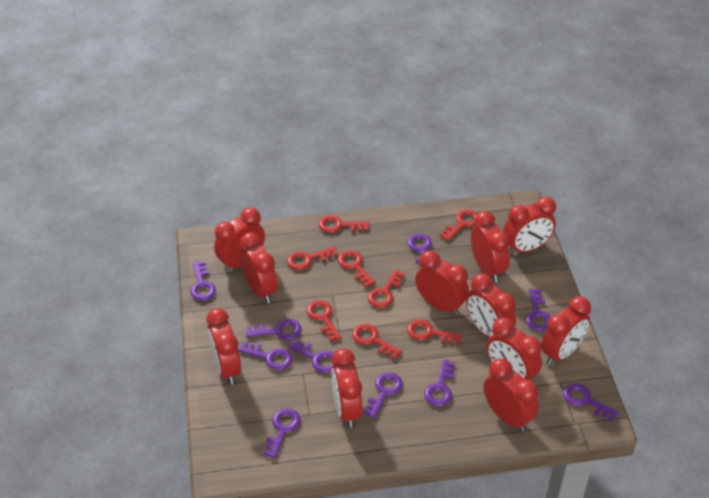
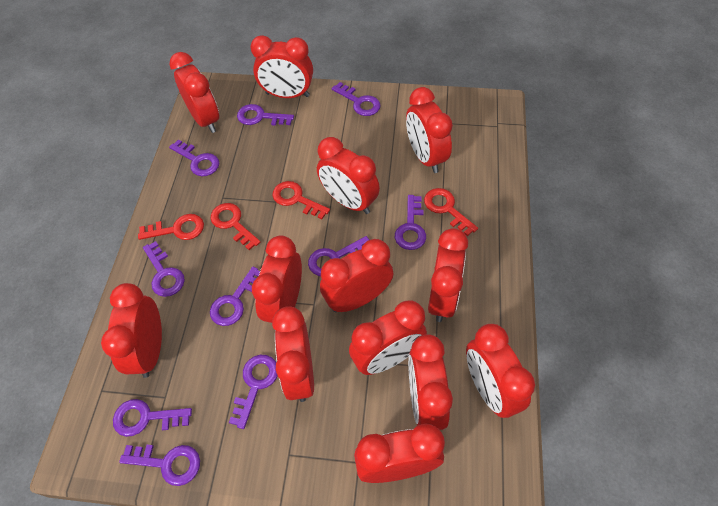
red clock: [206,308,241,385] [214,208,265,272] [240,232,278,303] [331,348,362,428] [415,251,469,315] [466,273,516,338] [471,211,510,282] [483,358,539,432] [487,318,542,380] [503,197,556,254] [541,296,591,365] = 11 -> [101,283,162,378] [169,52,219,133] [251,35,313,98] [252,235,302,323] [272,306,314,402] [317,137,380,214] [320,239,394,312] [349,300,427,375] [354,423,445,483] [406,87,453,173] [408,335,453,430] [428,228,468,322] [466,324,535,418] = 13
red key: [287,246,338,270] [306,300,342,341] [319,215,369,233] [338,250,376,287] [352,324,402,359] [368,270,405,308] [407,319,462,344] [440,209,478,241] = 8 -> [138,214,204,240] [211,203,261,250] [272,181,330,219] [424,188,478,236] = 4

